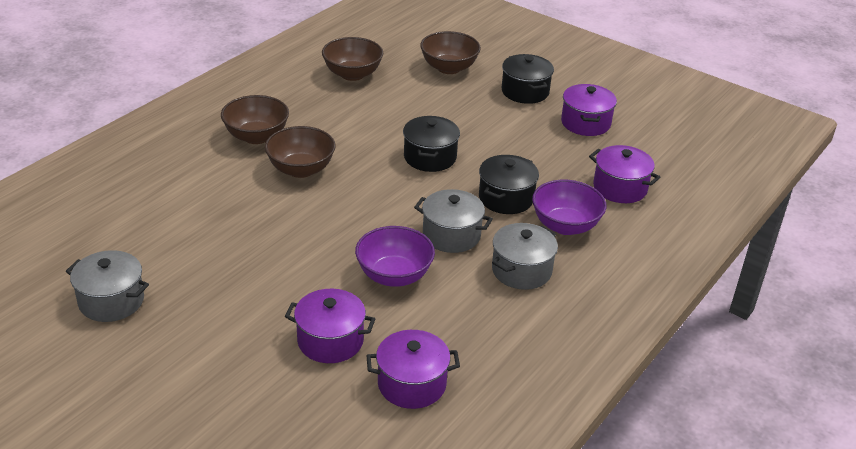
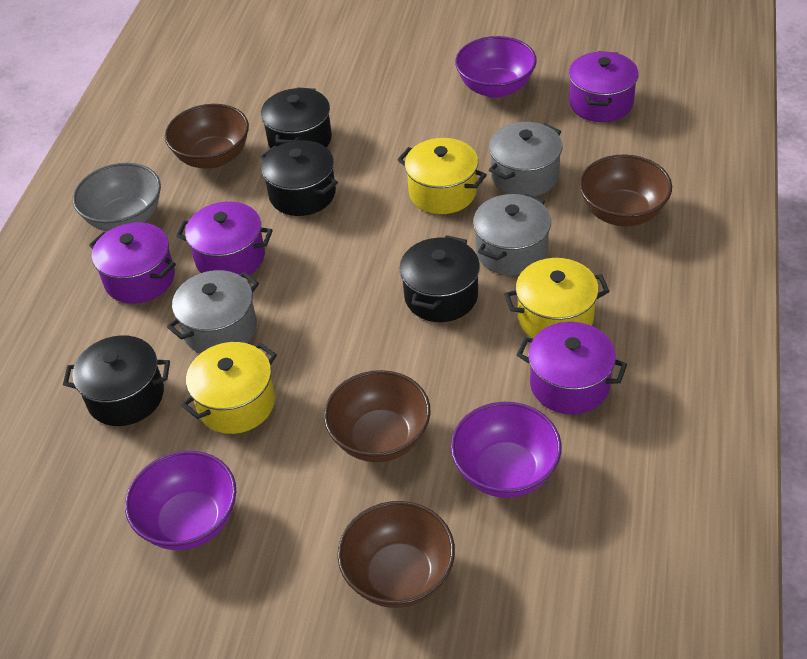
black pot: [403,116,460,172] [479,155,539,214] [502,54,554,104] = 3 -> [63,335,170,426] [260,140,338,216] [261,87,332,148] [399,235,480,322] = 4
grey bowl: none = 0 -> [73,163,161,232] = 1
purple bowl: [355,226,435,287] [532,180,606,235] = 2 -> [125,451,236,550] [451,402,562,498] [455,36,537,98] = 3
yellow pot: none = 0 -> [181,342,277,434] [397,138,487,214] [504,258,610,338] = 3

